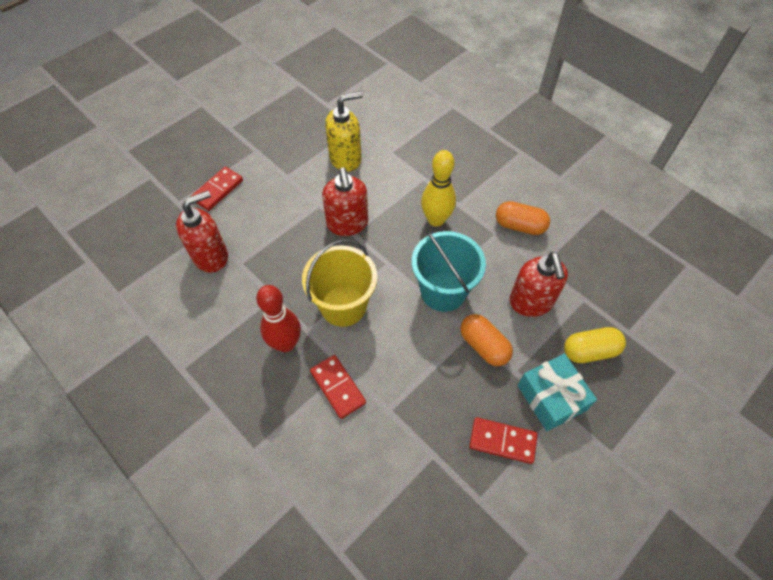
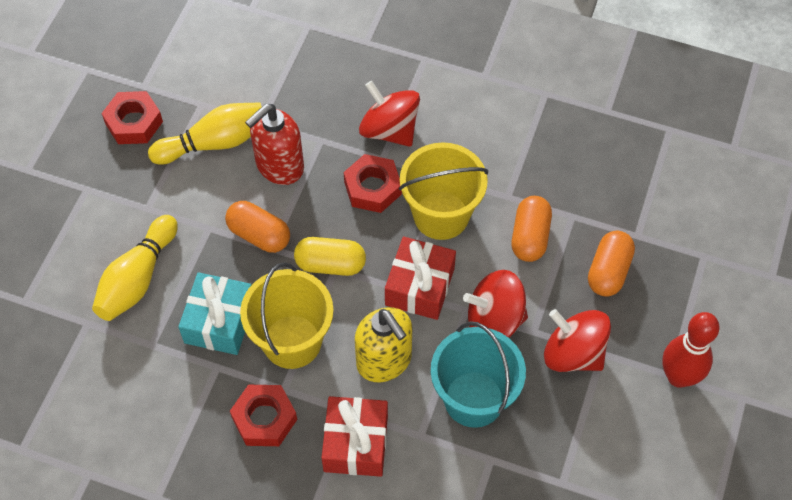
orange capsule: [461,314,513,366] [496,201,550,235] = 2 -> [225,201,290,253] [512,196,552,262] [588,231,635,297] = 3
red domino: [191,167,243,211] [310,355,366,419] [469,417,538,464] = 3 -> none = 0
red gift: none = 0 -> [321,396,388,477] [385,236,456,320] = 2
red nut: none = 0 -> [101,91,163,144] [230,385,297,446] [344,154,402,213] = 3
red soap dispenser: [176,191,228,273] [322,167,368,236] [509,252,568,317] = 3 -> [245,104,304,185] = 1
red spinning top: none = 0 -> [359,81,420,147] [463,270,528,338] [544,309,611,372] = 3
yellow bowling pin: [421,150,456,227] = 1 -> [92,215,178,321] [148,102,262,165] = 2
yellow bucket: [302,239,377,327] = 1 -> [240,263,334,369] [399,142,488,240] = 2

